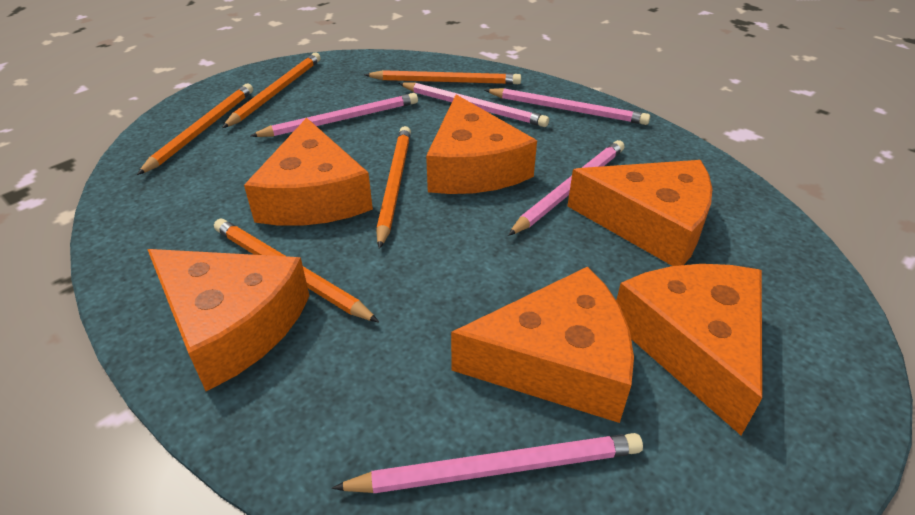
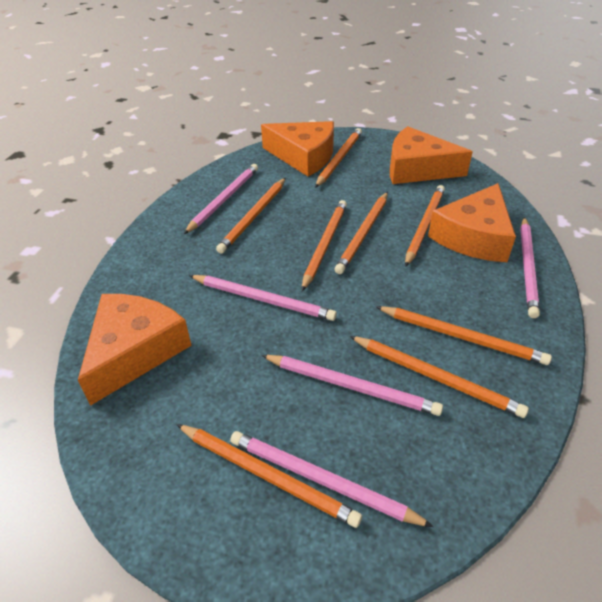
orange cheese: [147,249,309,391] [244,118,373,226] [426,95,537,194] [451,267,634,423] [568,160,713,266] [616,264,762,435] = 6 -> [78,294,192,406] [261,121,334,176] [390,126,473,184] [428,183,516,262] = 4
orange pencil: [137,84,253,175] [214,219,379,322] [222,53,321,128] [364,70,521,84] [376,126,411,249] = 5 -> [176,424,362,528] [216,178,286,254] [302,200,347,291] [315,128,362,188] [335,192,388,274] [350,336,529,418] [376,306,552,365] [405,185,445,267] = 8

